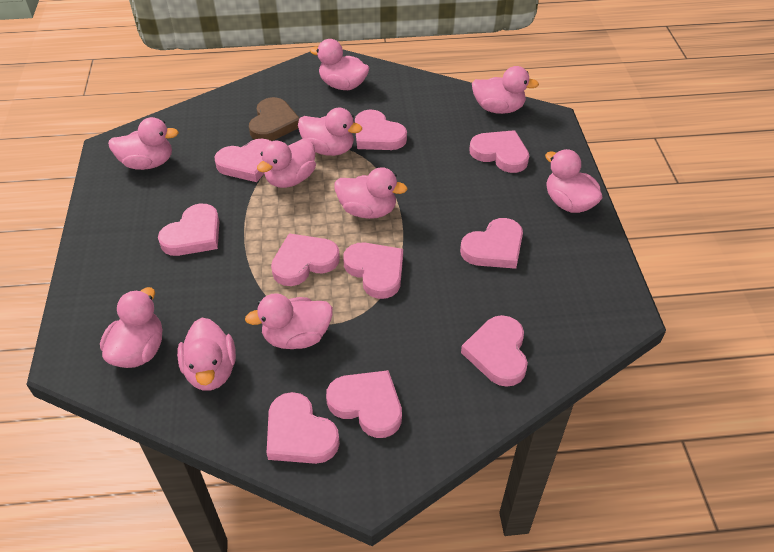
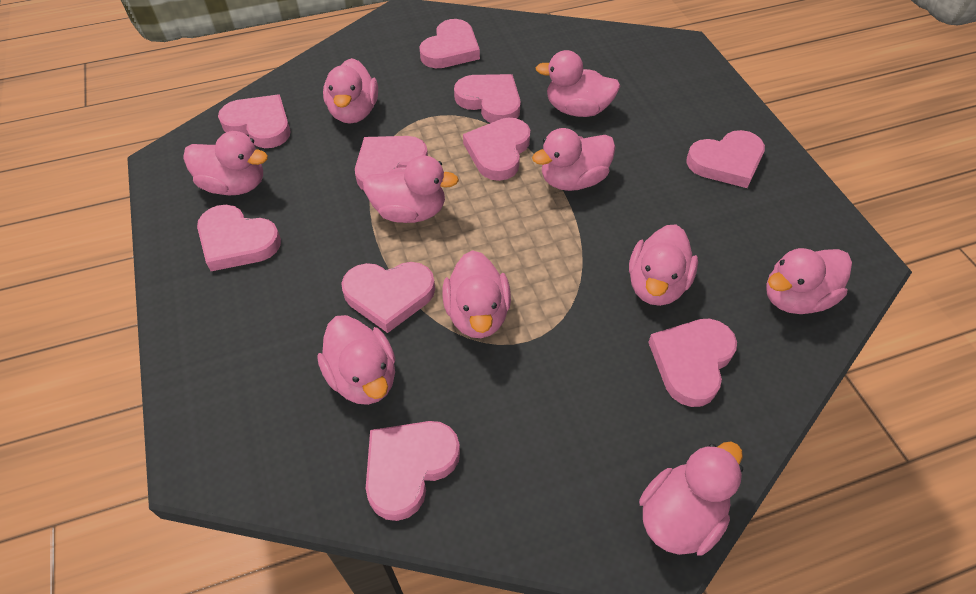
brown heart: [249,97,300,141] = 1 -> none = 0

